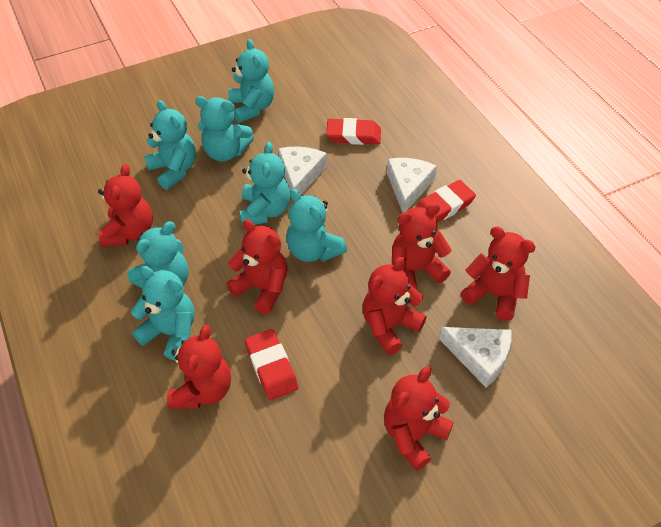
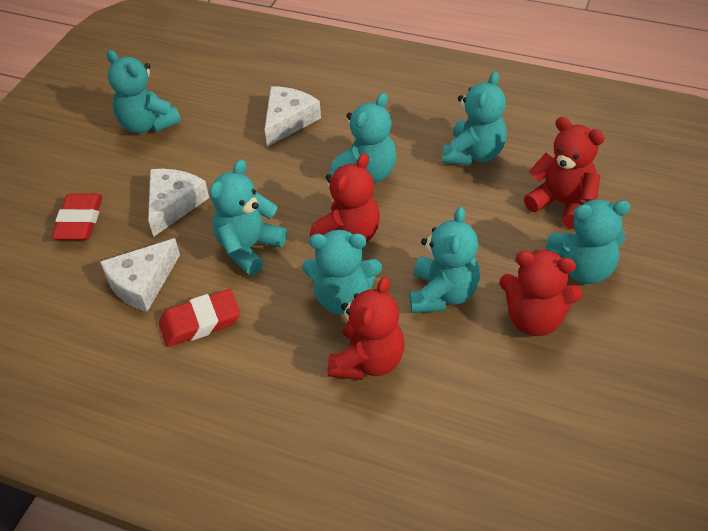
red eraser: [245,329,298,400] [326,118,381,145] [416,180,476,223] = 3 -> [52,194,103,240] [159,289,241,347] = 2
red teddy bear: [98,164,153,247] [167,325,231,409] [226,219,288,314] [363,257,427,355] [384,366,454,471] [392,203,452,289] [461,226,536,321] = 7 -> [310,153,380,242] [327,277,405,380] [499,250,583,336] [524,117,605,229] = 4

